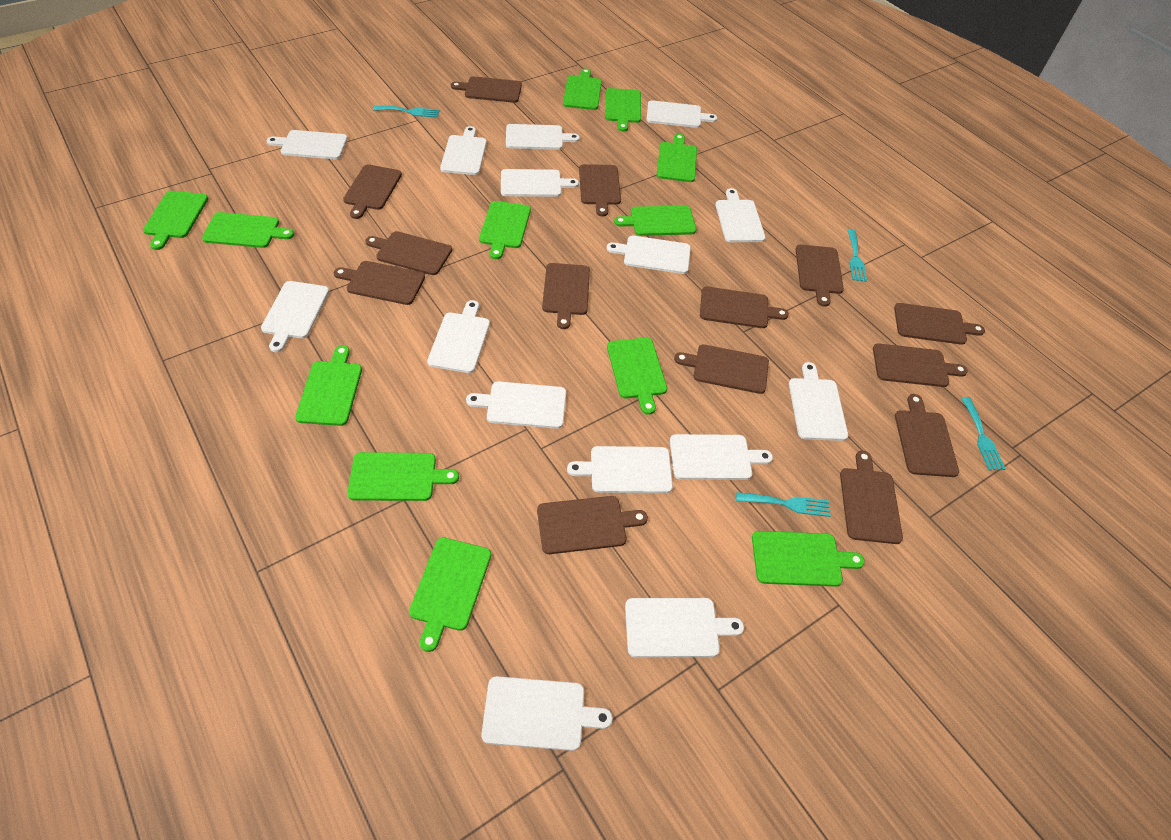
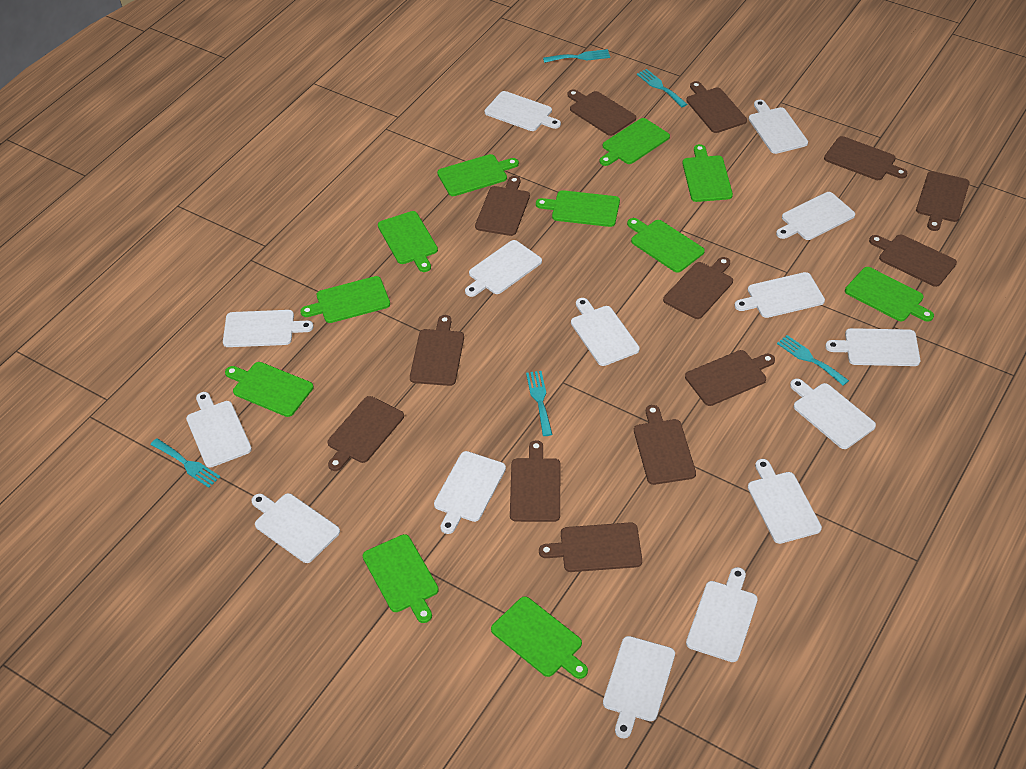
brown cutting board: [334,261,425,305] [343,164,402,219] [365,231,452,275] [451,76,522,103] [537,496,648,554] [542,263,590,329] [579,164,621,217] [674,344,769,394] [700,287,789,328] [796,245,844,307] [840,450,903,544] [873,343,968,387] [894,303,985,345] [895,394,959,477] = 14 -> [328,396,404,471] [410,315,464,386] [475,176,530,236] [510,440,560,522] [539,522,642,572] [567,89,636,136] [634,405,696,485] [663,257,733,319] [685,350,775,406] [686,81,747,133] [824,136,907,180] [869,235,957,287] [916,171,969,231] = 13
green cutting board: [143,191,208,250] [202,212,294,248] [295,345,362,426] [347,452,459,501] [409,537,491,652] [479,201,531,259] [563,68,602,110] [605,88,641,132] [607,338,667,415] [614,206,696,236] [657,134,697,182] [752,531,865,587] = 12 -> [225,362,314,417] [300,276,390,323] [363,534,439,623] [378,211,438,272] [437,154,519,196] [491,596,588,679] [536,190,620,227] [600,118,670,166] [627,218,705,273] [682,144,733,202] [845,267,934,322] = 11
turquoise fork: [373,106,440,118] [736,492,831,517] [848,229,867,282] [961,397,1005,470] = 4 -> [151,438,220,488] [526,371,553,436] [543,49,610,63] [637,69,687,107] [777,335,849,386] = 5

